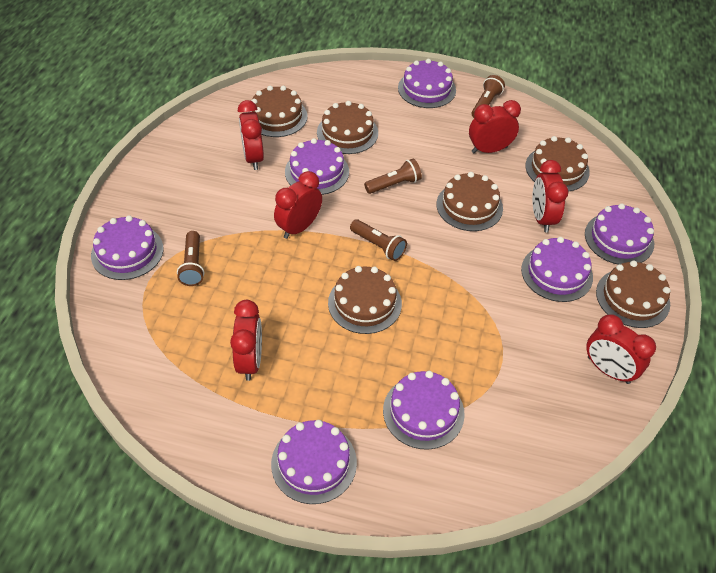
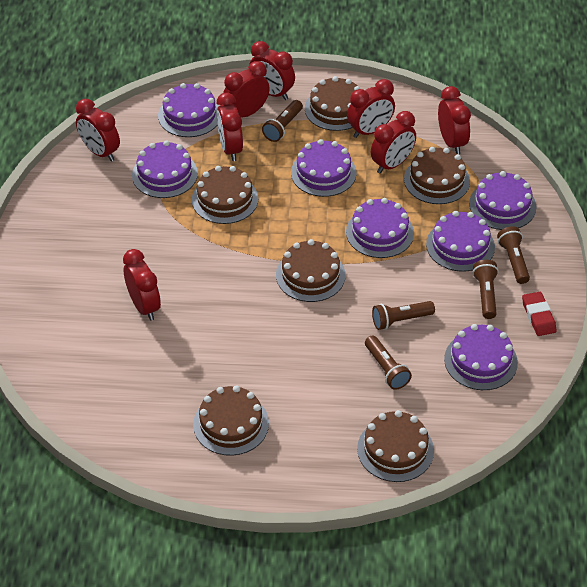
brown flashlight: [177,231,204,286] [350,219,407,261] [364,159,422,194] [471,75,505,118] = 4 -> [262,100,303,142] [365,336,412,390] [372,301,435,330] [472,260,498,319] [497,226,530,284] = 5
red clock: [230,300,262,381] [238,100,264,170] [274,171,322,239] [469,100,521,153] [532,160,568,232] [586,314,656,384] = 6 -> [76,99,120,161] [123,249,161,321] [217,93,243,161] [223,61,270,117] [249,41,295,100] [347,79,395,138] [371,111,416,174] [438,86,471,154] = 8
red eraser: none = 0 -> [522,292,556,336] = 1

